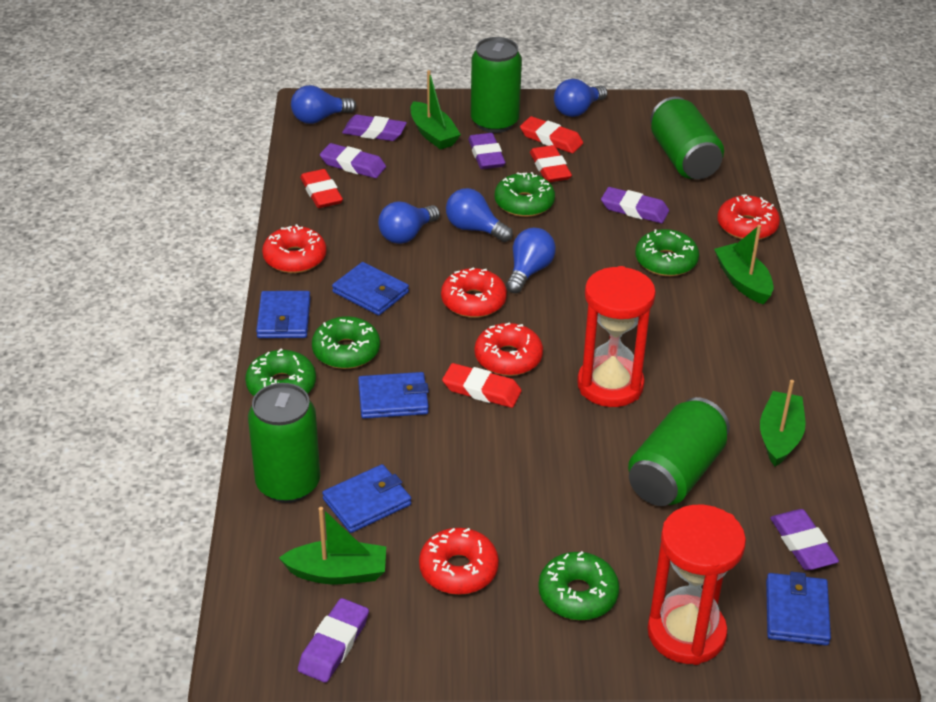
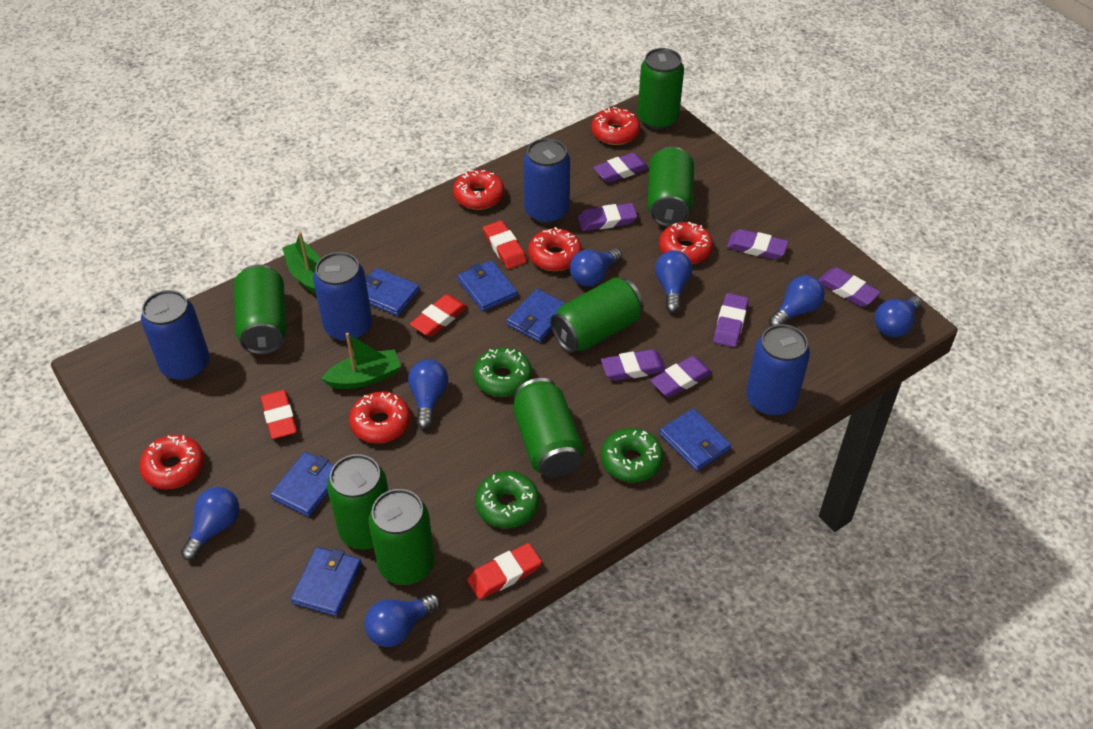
blue can: none = 0 -> [141,290,210,381] [313,252,372,341] [523,138,570,224] [746,324,810,416] = 4
blue light bulb: [291,85,356,124] [378,201,440,244] [446,188,513,242] [506,228,556,293] [554,79,608,117] = 5 -> [181,487,240,561] [364,593,440,647] [408,360,448,429] [570,248,622,286] [655,250,692,313] [769,275,825,326] [874,296,922,337] = 7
blue wallet: [256,291,310,338] [322,464,411,533] [332,262,409,315] [358,372,429,419] [766,572,831,646] = 5 -> [270,452,334,517] [291,547,362,616] [365,268,420,316] [458,260,518,312] [507,289,566,342] [660,409,731,471] = 6
green boat: [279,507,386,585] [410,70,461,150] [714,225,774,305] [760,380,806,466] = 4 -> [282,232,321,294] [321,333,401,389] = 2
green can: [248,383,320,503] [471,37,522,133] [628,397,730,506] [650,97,724,179] = 4 -> [234,264,287,354] [327,454,389,549] [368,489,435,585] [513,378,584,478] [550,277,643,353] [638,48,684,130] [647,147,694,227] = 7
green donut: [245,349,316,396] [312,316,380,369] [495,172,555,217] [538,551,619,620] [635,229,699,276] = 5 -> [473,347,532,397] [475,471,539,528] [601,428,664,482] = 3
purple eraser: [298,598,369,683] [320,143,386,178] [342,115,407,141] [468,133,506,169] [601,187,669,223] [770,509,839,570] = 6 -> [578,203,637,231] [593,153,649,183] [601,349,666,381] [650,356,712,397] [713,293,749,347] [727,229,788,259] [819,267,881,307] = 7
red donut: [262,224,326,273] [419,528,499,595] [441,267,507,318] [475,322,543,376] [717,194,780,240] = 5 -> [139,435,204,490] [349,391,410,444] [453,170,504,210] [528,227,582,271] [592,107,640,145] [659,222,713,264] = 6
red hourglass: [577,266,656,407] [647,505,746,665] = 2 -> none = 0

